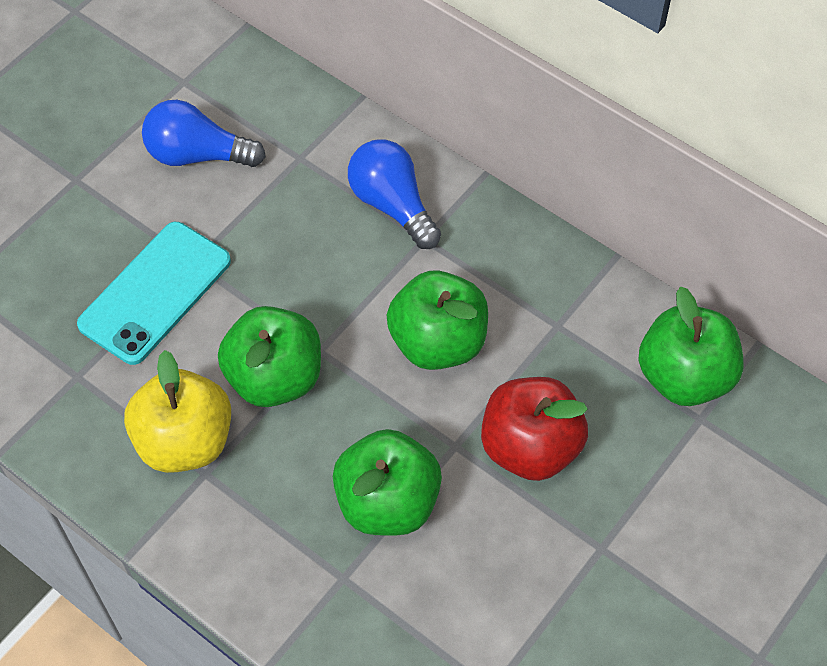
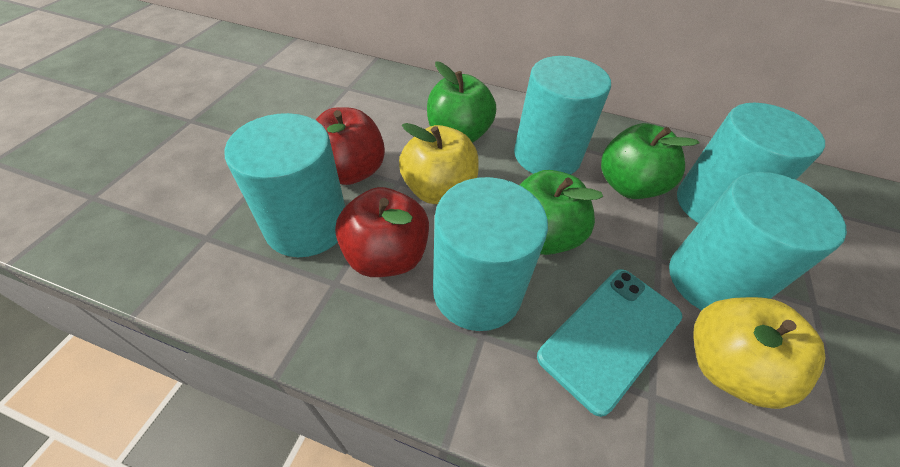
blue light bulb: [142,100,266,167] [348,140,441,249] = 2 -> none = 0
green apple: [218,306,321,407] [333,429,442,536] [387,270,488,370] [639,287,744,406] = 4 -> [427,61,496,143] [520,170,603,255] [601,123,700,199] = 3
red apple: [481,377,588,481] = 1 -> [316,107,385,185] [335,187,429,277] = 2
turquoise cylinder: none = 0 -> [224,113,345,257] [433,177,548,331] [514,56,611,175] [669,172,847,311] [677,103,825,223] = 5
yellow apple: [124,350,231,473] = 1 -> [399,123,479,204] [693,297,826,409] = 2

